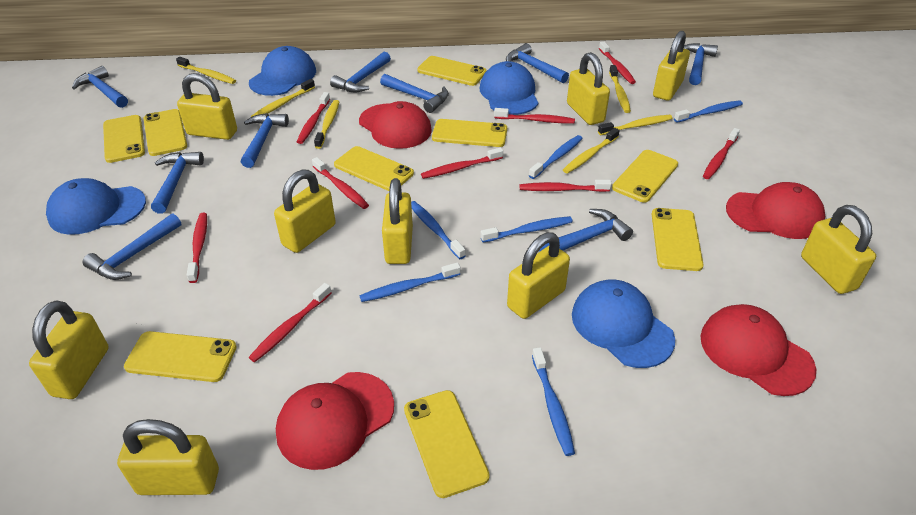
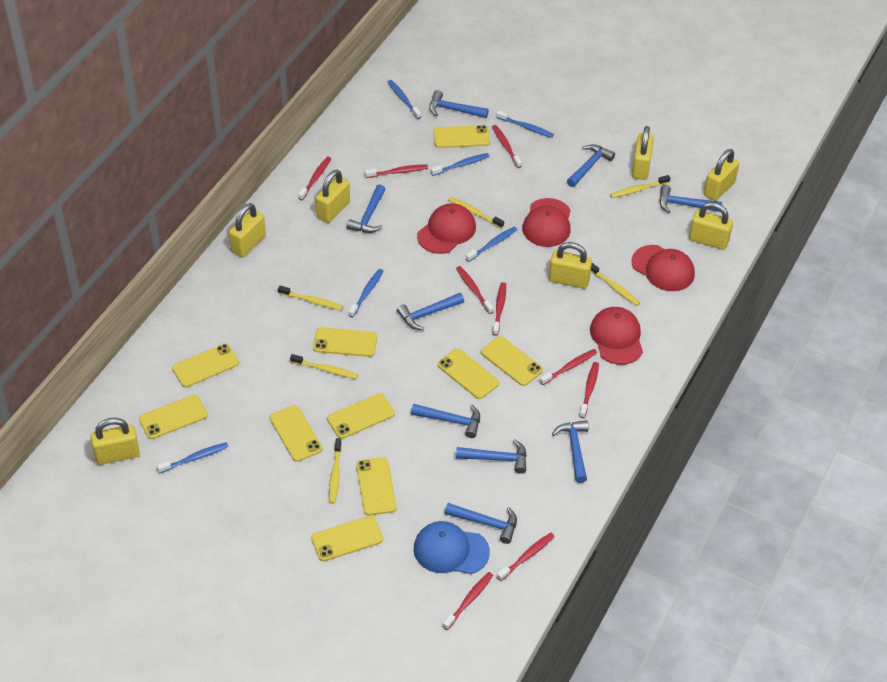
blue cap: [46,178,146,235] [249,46,316,96] [480,61,538,115] [572,279,675,368] = 4 -> [414,521,490,574] = 1
yellow padlock: [29,300,109,399] [117,419,219,495] [177,73,237,140] [274,169,336,253] [382,178,413,264] [507,232,570,319] [567,52,610,125] [653,31,690,101] [801,205,876,294] = 9 -> [91,418,140,465] [229,203,266,257] [316,170,350,223] [549,242,592,288] [632,126,654,180] [689,202,733,250] [704,149,739,201] = 7
yellow phone: [103,115,145,163] [124,331,237,382] [143,109,187,156] [334,146,414,191] [404,390,490,498] [417,56,487,86] [432,119,507,147] [612,150,678,203] [652,208,704,271] = 9 -> [139,395,208,439] [172,344,239,387] [269,405,322,462] [311,516,383,561] [313,327,377,357] [327,393,395,439] [356,457,397,516] [433,125,490,148] [437,349,499,399] [481,336,543,386] = 10

